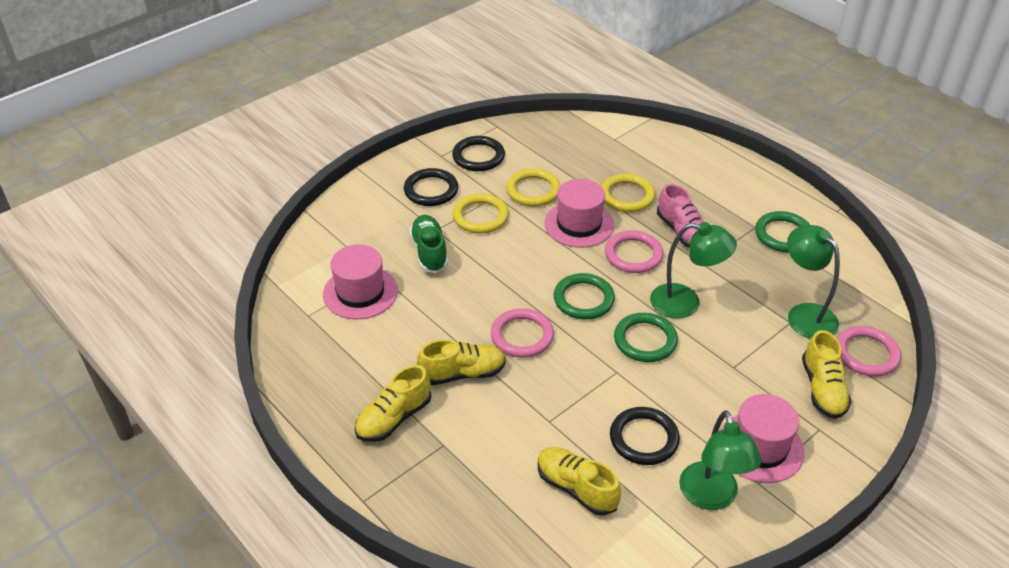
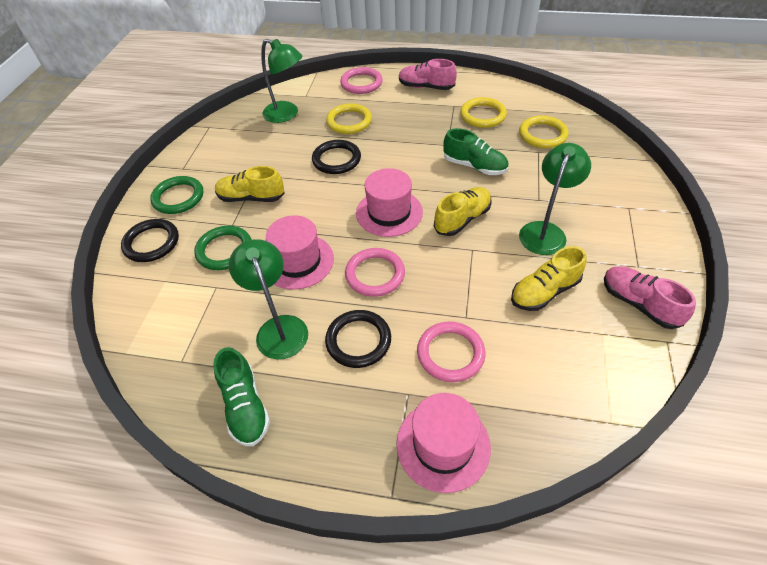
green ring: [554,273,615,319] [614,313,678,362] [755,211,810,252] = 3 -> [150,176,203,214] [194,226,251,270] = 2
green shoe: [409,215,448,273] = 1 -> [213,347,270,446] [443,128,508,175] = 2
pink shoe: [657,184,704,248] = 1 -> [399,59,457,90] [604,266,696,329] = 2
yellow shoe: [355,365,432,442] [417,339,506,385] [538,447,621,516] [802,330,852,419] = 4 -> [215,166,285,202] [434,187,492,236] [511,246,587,311] = 3

